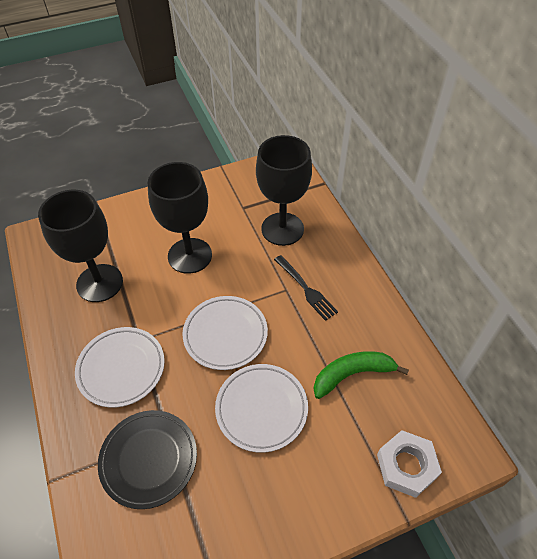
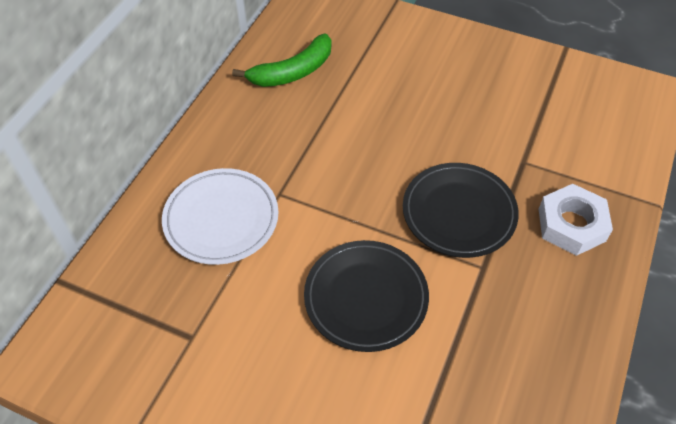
black fork: [274,255,338,321] = 1 -> none = 0
black goblet: [38,190,123,302] [148,162,212,274] [256,135,312,246] = 3 -> none = 0
black plate: [98,410,197,509] = 1 -> [304,240,429,352] [403,163,519,258] = 2
white plate: [75,327,165,408] [183,296,268,370] [215,364,308,453] = 3 -> [162,168,278,265] = 1

